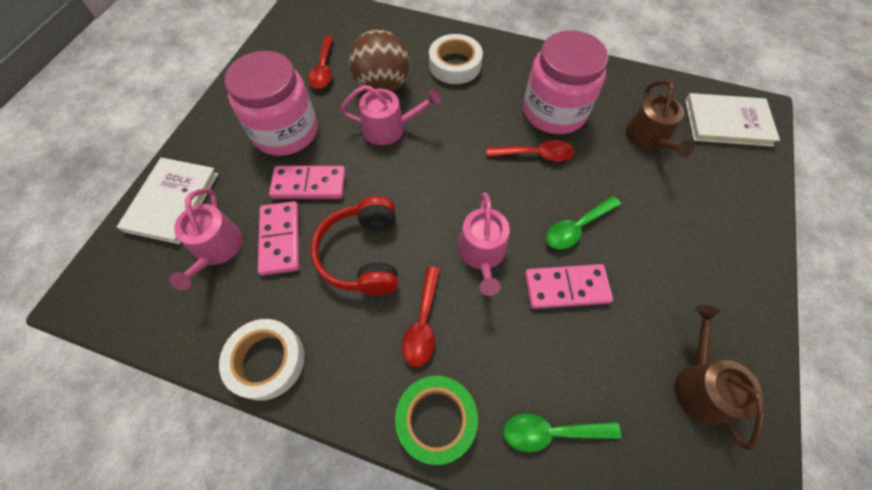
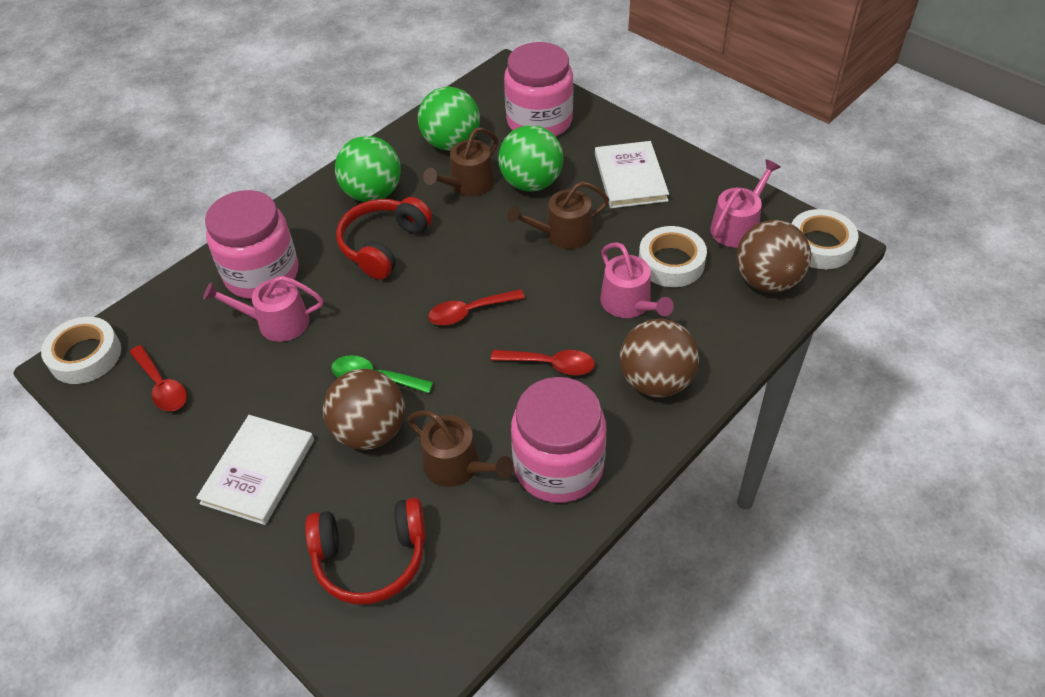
brown ball: [349,29,409,92] = 1 -> [323,369,405,450] [620,319,699,398] [736,220,811,293] = 3
brown watering can: [626,80,695,158] [675,305,765,451] = 2 -> [407,410,514,487] [423,127,498,196] [507,181,609,249] = 3
green ball: none = 0 -> [335,136,401,202] [418,87,480,151] [498,125,563,192] = 3
green spoon: [503,413,621,452] [546,196,621,249] = 2 -> [331,355,433,393] = 1
green tape: [395,375,478,465] = 1 -> none = 0
pink domino: [258,201,299,276] [269,166,346,199] [525,264,613,309] = 3 -> none = 0
pink jar: [225,51,318,156] [523,30,608,134] = 2 -> [205,190,299,299] [504,42,573,137] [511,377,606,503] = 3
red headphones: [310,196,398,296] = 1 -> [305,498,426,605] [336,197,432,280] = 2
white tape: [219,319,305,401] [429,34,483,84] = 2 -> [41,317,121,384] [639,226,707,287] [792,209,859,269] = 3

